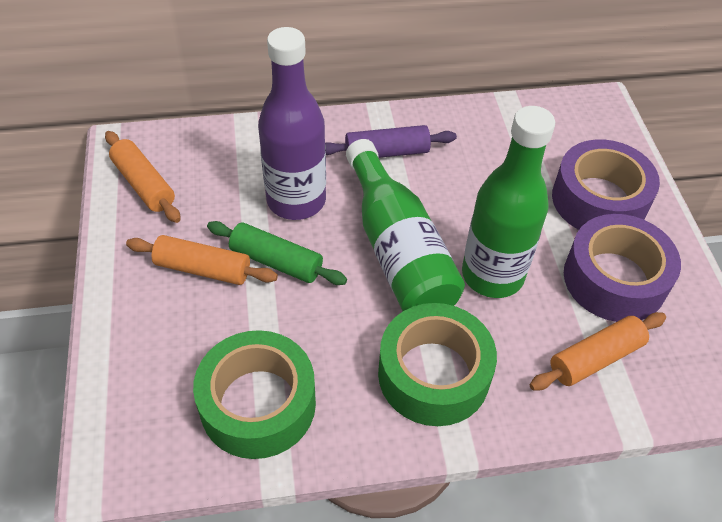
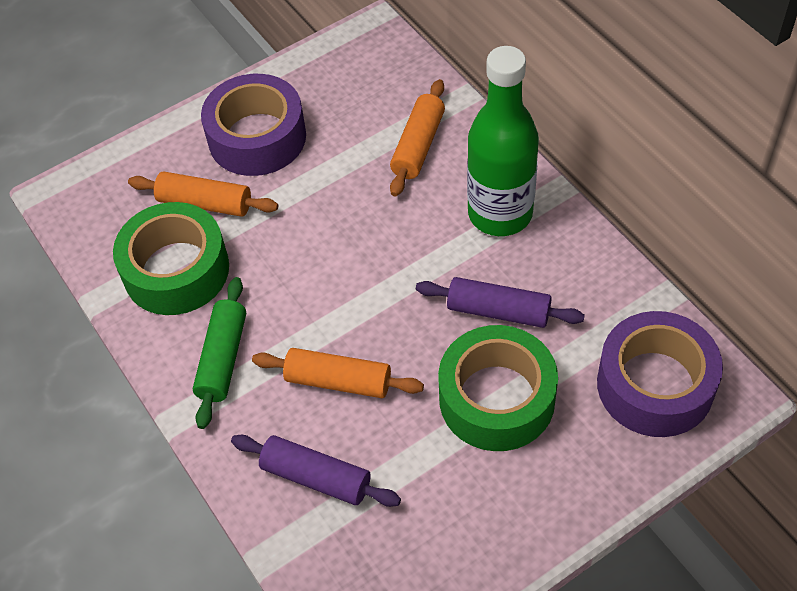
green bottle: [346,139,465,311] [462,106,555,298] = 2 -> [467,46,539,236] = 1
purple bottle: [258,27,326,220] = 1 -> none = 0
purple rolling pin: [325,125,457,158] = 1 -> [231,435,401,507] [416,277,585,328] = 2

